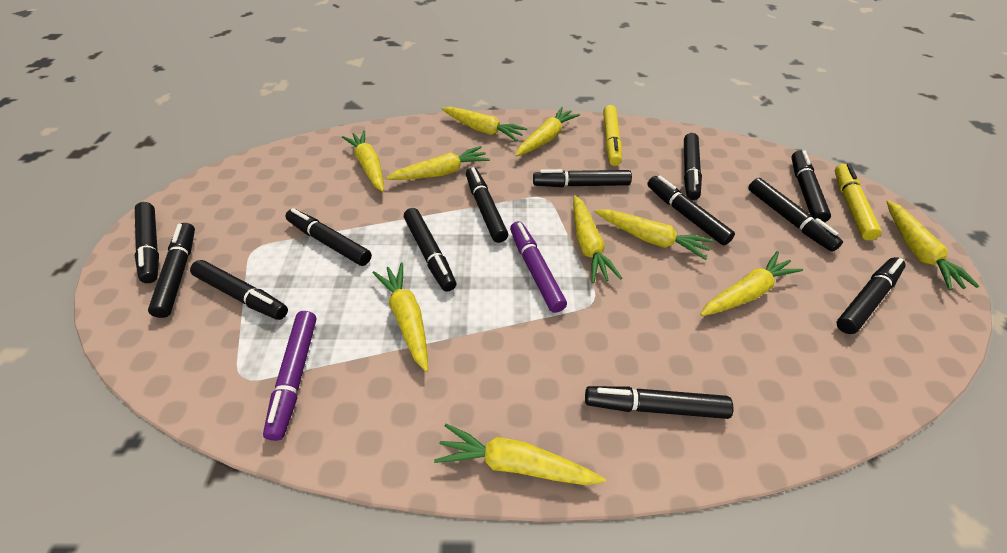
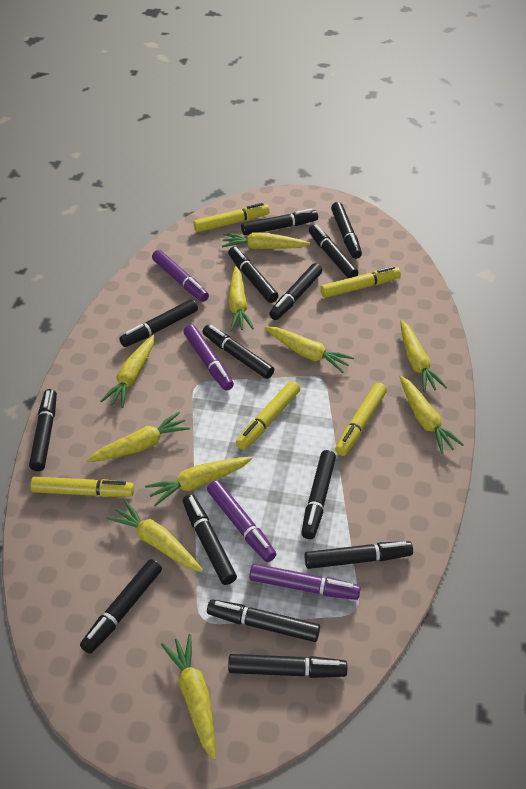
black marker: [135,202,159,283] [148,223,195,318] [190,260,288,320] [286,208,372,266] [404,208,456,292] [466,167,508,243] [533,169,632,187] [585,386,733,419] [647,176,735,245] [684,133,702,200] [748,178,843,252] [791,150,831,223] [837,257,906,334] = 13 -> [29,389,57,471] [80,559,162,654] [119,299,198,347] [183,494,237,585] [202,325,274,379] [207,599,320,642] [228,247,278,303] [228,654,347,678] [241,209,318,235] [269,263,322,320] [301,450,336,539] [304,541,413,569] [309,225,358,278] [331,202,362,259] = 14
purple marker: [263,311,317,441] [510,221,567,313] = 2 -> [152,250,209,302] [183,324,234,391] [207,480,277,562] [249,564,361,600] = 4
yellow marker: [603,105,622,166] [835,164,882,240] = 2 -> [30,477,134,497] [193,203,270,232] [236,381,300,450] [320,266,401,298] [335,383,387,456] = 5

